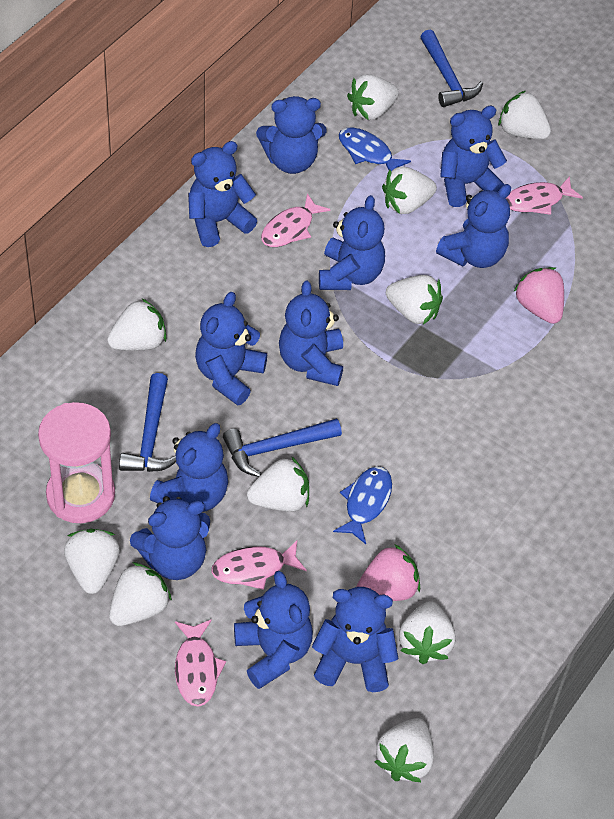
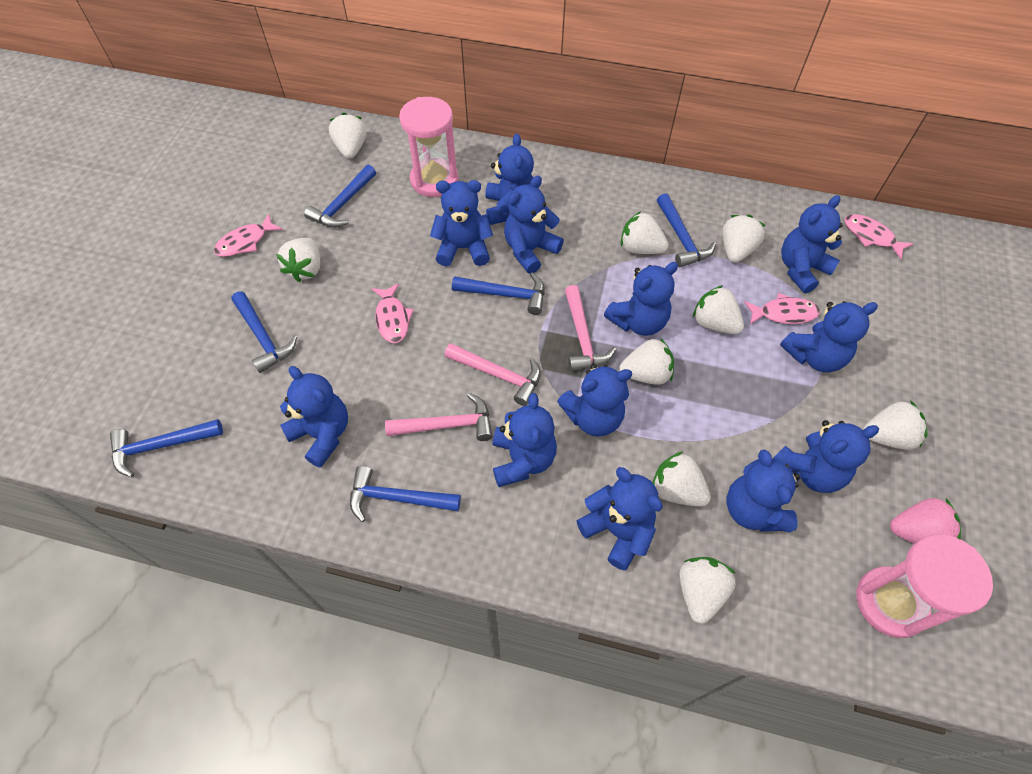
blue fish: [333,466,392,544] [339,127,411,171] = 2 -> none = 0
blue hammer: [119,373,176,472] [223,418,342,477] [420,30,483,107] = 3 -> [110,419,223,477] [231,291,297,373] [304,165,376,228] [350,466,461,522] [452,272,545,315] [657,193,716,267] = 6
blue teddy bear: [130,496,210,580] [150,423,228,512] [188,141,257,247] [195,292,267,406] [234,571,313,689] [256,96,327,174] [279,280,343,386] [312,587,398,692] [319,195,385,290] [436,184,511,268] [440,106,507,207] = 11 -> [280,366,348,468] [430,180,493,266] [485,133,534,225] [492,393,557,487] [504,175,564,274] [557,364,633,437] [576,467,663,570] [604,262,678,336] [727,450,800,532] [772,420,879,493] [780,301,878,372] [781,195,843,293] = 12
pink hammer: none = 0 -> [385,393,493,441] [445,343,541,406] [565,285,616,372] = 3
pink hourglass: [38,402,115,523] = 1 -> [399,97,458,197] [856,534,993,638] = 2
pink strawberry: [356,544,420,601] [514,267,564,324] = 2 -> [890,498,961,544] = 1
white strawberry: [64,529,120,594] [107,298,166,351] [109,562,172,626] [247,456,309,512] [347,74,399,120] [375,718,434,782] [382,167,437,214] [386,275,443,325] [399,601,455,664] [499,91,551,139] = 10 -> [276,238,320,282] [329,113,367,159] [619,338,674,385] [621,211,669,254] [652,451,711,507] [679,557,736,624] [693,285,744,334] [722,215,766,263] [863,400,927,450] = 9

